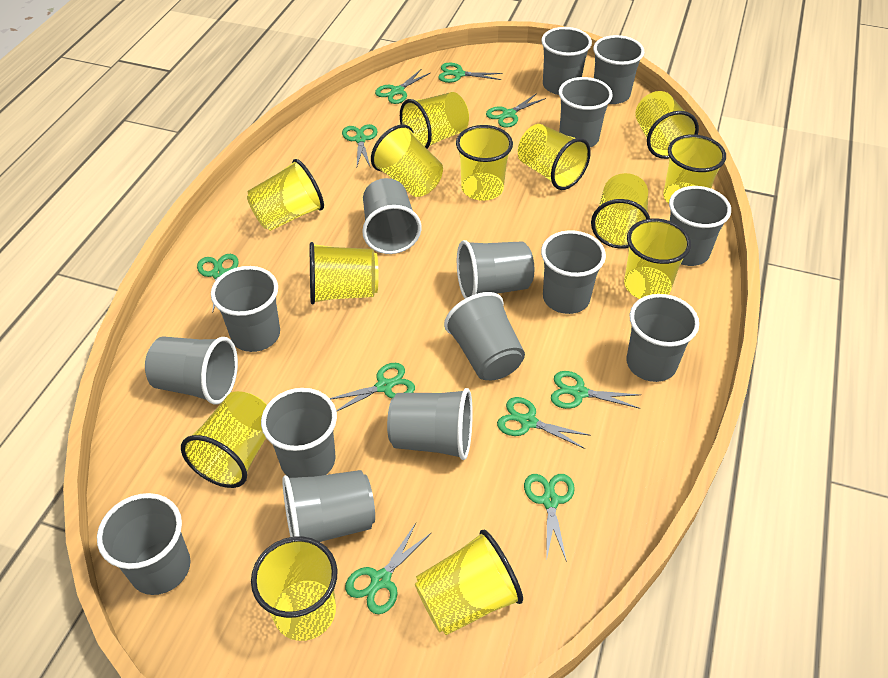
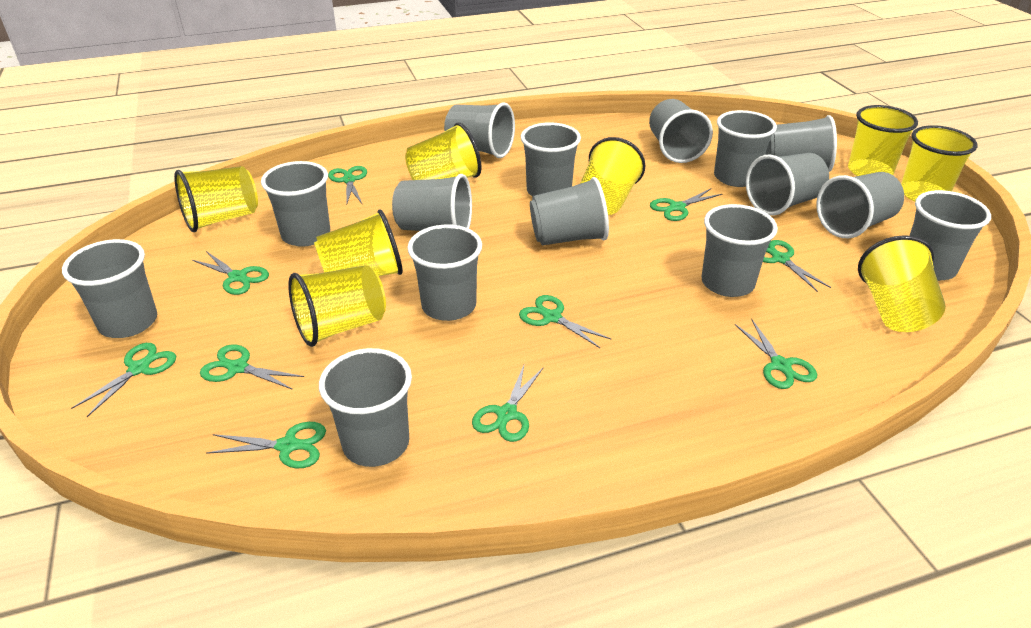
yellow cup: [181,391,267,488] [247,159,324,231] [251,536,338,641] [310,242,378,304] [371,125,443,197] [400,92,469,149] [415,530,523,635] [456,125,513,201] [518,124,591,190] [591,173,650,249] [624,218,691,299] [635,91,699,159] [663,134,726,204] = 13 -> [174,166,258,232] [288,265,386,347] [314,209,403,276] [405,122,481,180] [580,137,645,215] [848,105,918,176] [858,235,946,332] [901,125,978,201] = 8

